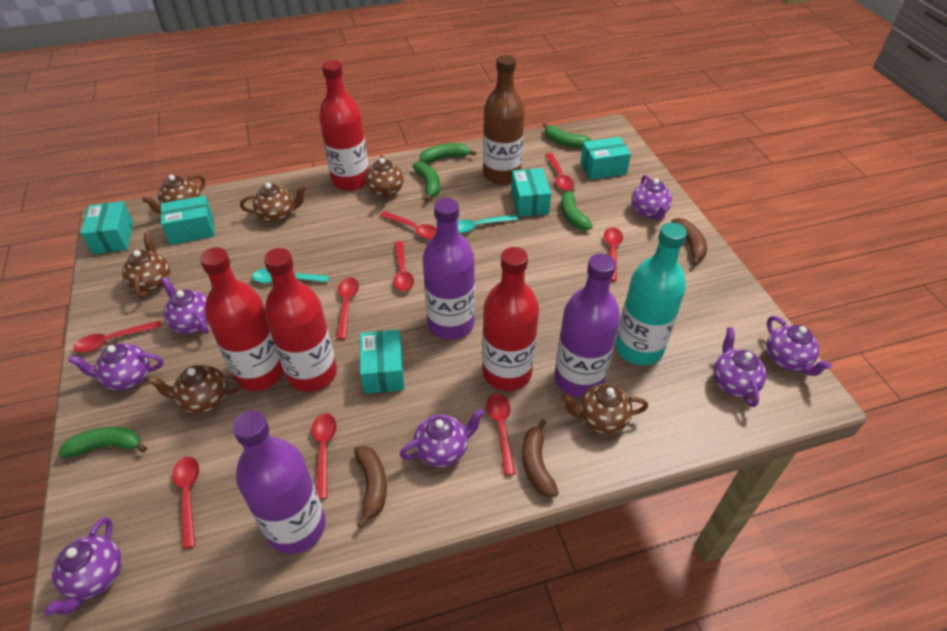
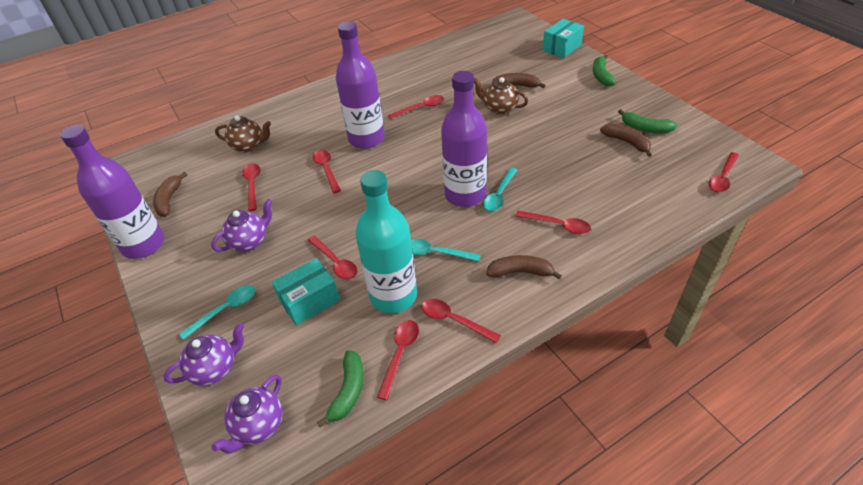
brown banana: [354,446,387,528] [522,419,559,497] [671,218,707,265] = 3 -> [153,172,187,217] [486,255,562,280] [492,73,546,88] [600,123,652,157] = 4
brown bottle: [483,55,525,185] = 1 -> none = 0
brown teapot: [122,233,170,298] [143,174,205,213] [147,365,242,414] [240,183,306,223] [365,155,404,199] [562,384,648,434] = 6 -> [215,115,271,152] [474,77,528,115] = 2
green banana: [58,427,147,458] [413,162,440,201] [420,143,476,163] [543,123,592,148] [561,188,593,230] = 5 -> [317,350,364,427] [593,55,616,86] [618,109,677,133] = 3
purple teapot: [44,517,122,616] [68,343,163,390] [161,277,209,334] [400,408,484,467] [631,175,672,221] [713,327,767,407] [766,316,832,376] = 7 -> [163,323,244,386] [211,199,272,252] [211,375,283,454] = 3
red bottle: [200,247,284,391] [264,248,337,392] [319,60,369,191] [482,247,539,391] = 4 -> none = 0
red spoon: [74,320,162,353] [172,457,199,549] [312,413,337,500] [336,277,359,339] [380,211,437,239] [393,241,414,291] [486,393,516,476] [546,153,574,191] [604,227,623,281] = 9 -> [242,163,260,211] [308,236,358,279] [313,150,341,193] [377,320,419,400] [388,95,444,119] [421,299,501,343] [515,211,591,234] [709,152,739,192] = 8
turquoise box: [81,201,134,254] [161,196,215,245] [360,330,404,394] [511,168,551,217] [580,137,631,180] = 5 -> [272,258,340,325] [543,19,584,58] = 2
turquoise spoon: [252,268,329,283] [458,214,518,233] = 2 -> [179,285,255,340] [411,239,481,261] [483,167,517,211] = 3

